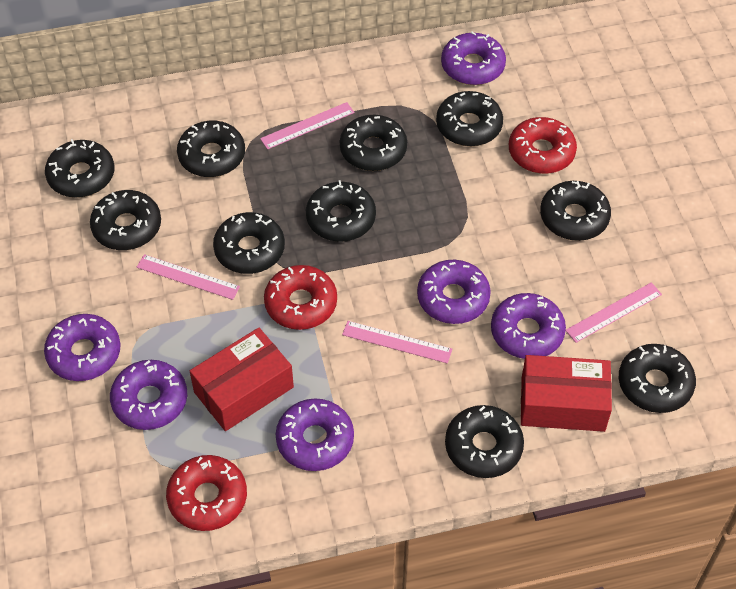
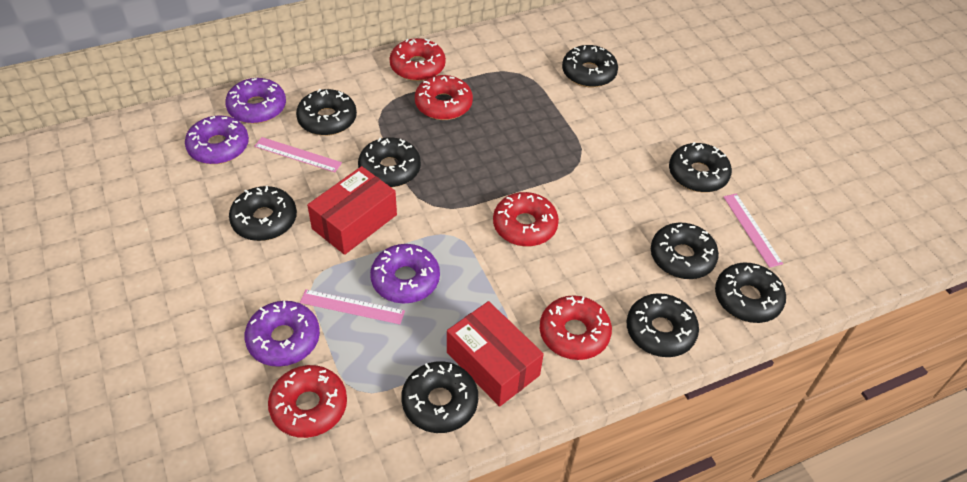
black donut: [45,139,114,198] [90,190,161,250] [177,121,245,177] [213,212,285,274] [306,180,376,242] [340,115,407,171] [436,91,503,146] [445,405,524,478] [540,181,611,241] [619,344,696,413] = 10 -> [229,185,297,241] [296,89,357,136] [358,137,421,187] [401,361,478,433] [562,45,618,87] [627,293,699,357] [651,223,719,279] [669,142,732,192] [715,262,786,323] = 9
pink ruler: [137,254,240,300] [260,102,354,149] [342,321,452,364] [566,282,662,343] = 4 -> [254,137,342,172] [300,289,405,324] [723,193,783,268] = 3
purple donut: [44,314,120,381] [110,360,187,430] [276,398,354,471] [417,260,491,324] [441,32,506,85] [491,293,566,359] = 6 -> [185,115,249,164] [225,78,286,124] [245,301,320,367] [370,244,440,304] = 4
red donut: [166,455,247,531] [264,265,337,330] [509,117,577,174] = 3 -> [268,365,347,438] [389,38,446,81] [415,75,473,120] [493,192,559,246] [540,295,612,360] = 5

